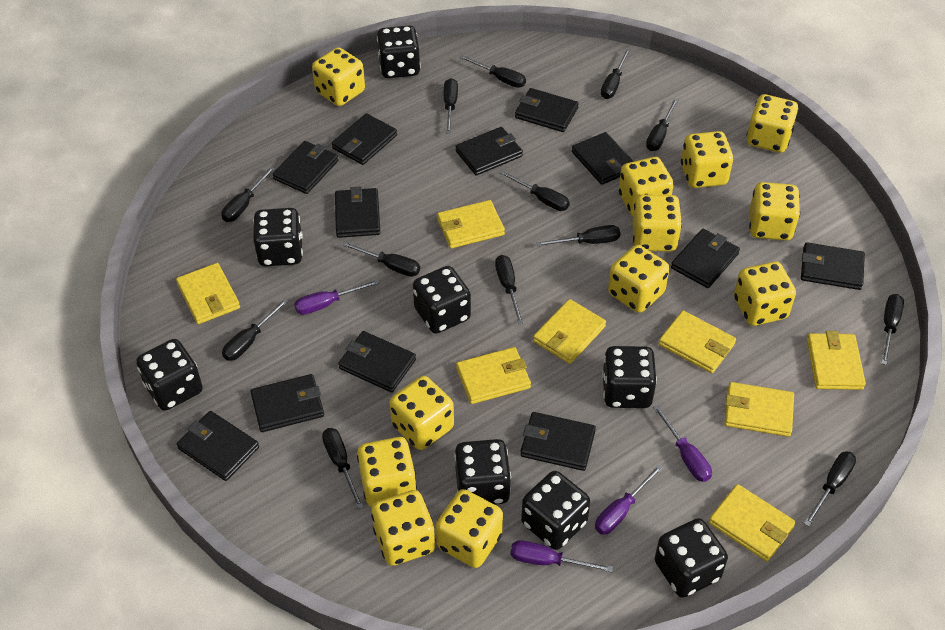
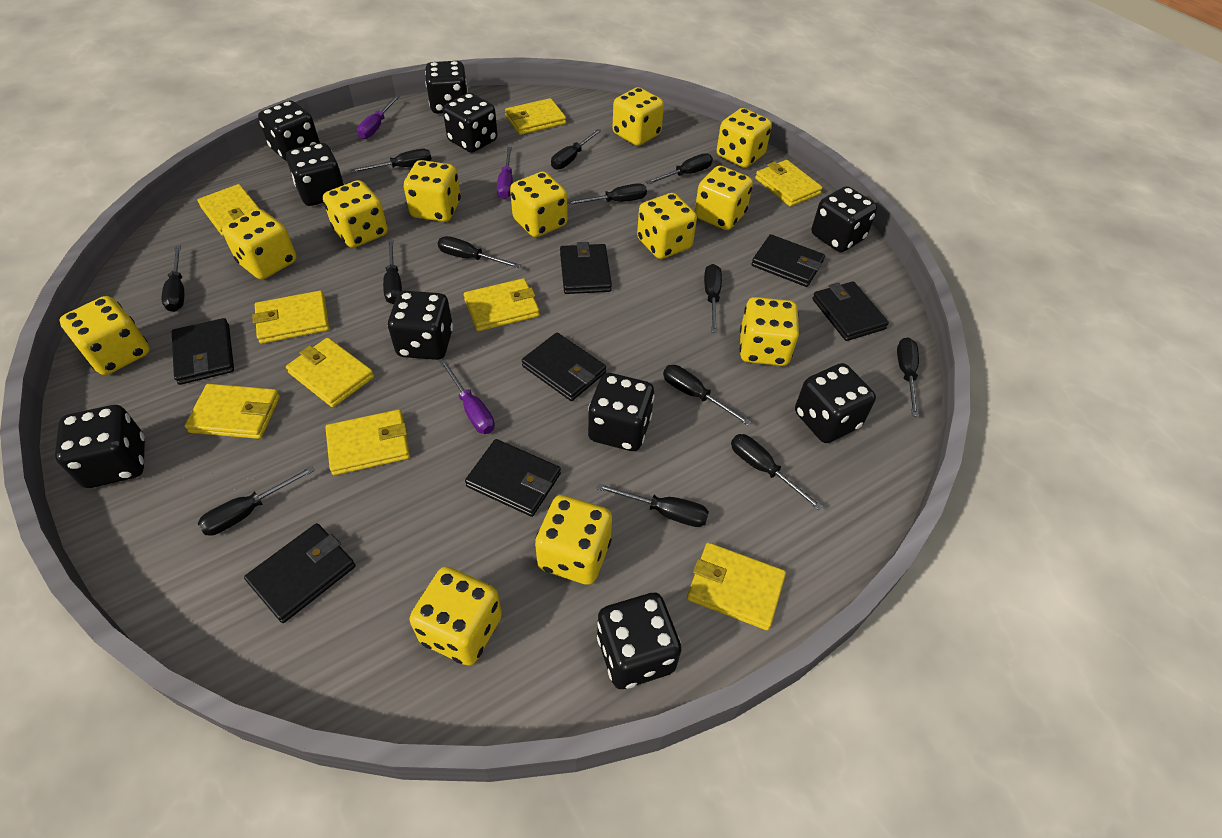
black dice: [136,339,203,411] [253,208,303,266] [377,25,420,78] [413,266,471,334] [454,439,511,505] [521,471,590,550] [602,346,657,408] [655,518,728,598] = 8 -> [55,405,145,488] [258,100,320,161] [286,143,345,206] [388,291,453,360] [425,61,468,114] [443,93,498,153] [588,373,655,451] [597,593,681,689] [795,363,876,443] [812,186,877,252] = 10
black wallet: [177,411,259,481] [250,374,324,432] [273,141,338,194] [332,113,397,165] [335,186,380,238] [338,331,416,392] [455,127,523,176] [515,88,579,132] [520,412,596,471] [572,132,634,185] [671,229,740,288] [801,242,865,290] = 12 -> [172,318,234,385] [244,523,355,623] [465,439,561,517] [522,333,606,401] [560,242,612,294] [751,234,825,287] [812,281,889,341] = 7
purple screwdriver: [294,280,380,315] [510,540,613,573] [595,465,662,535] [653,405,712,482] = 4 -> [357,96,400,139] [440,360,495,434] [497,147,513,199] = 3
yellow wallet: [176,263,240,324] [437,200,505,248] [456,347,531,404] [533,299,606,364] [659,310,736,373] [709,484,796,562] [724,382,794,437] [807,331,866,390] = 8 -> [185,384,280,439] [197,184,260,236] [252,290,329,344] [286,338,374,407] [325,409,410,475] [464,278,540,331] [505,98,566,135] [687,542,786,630] [755,160,822,207] = 9

